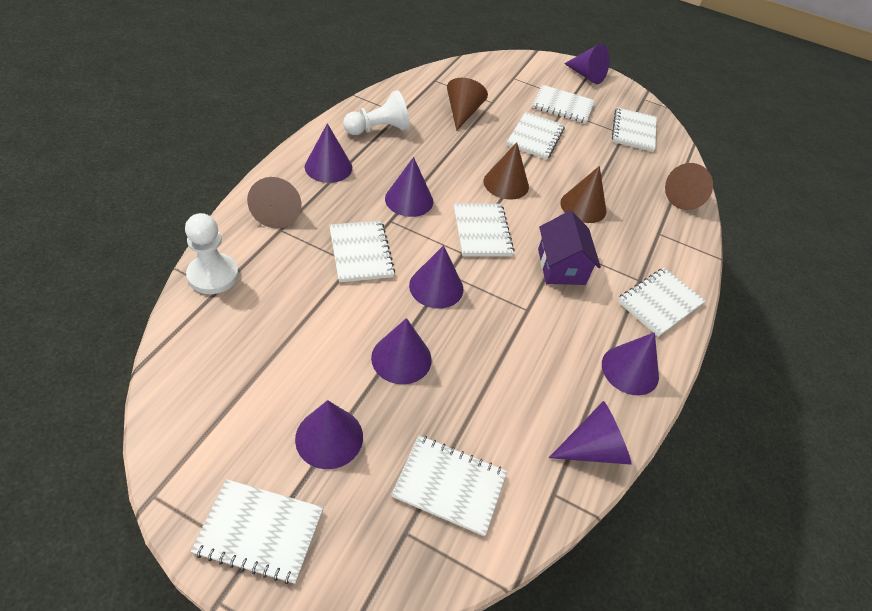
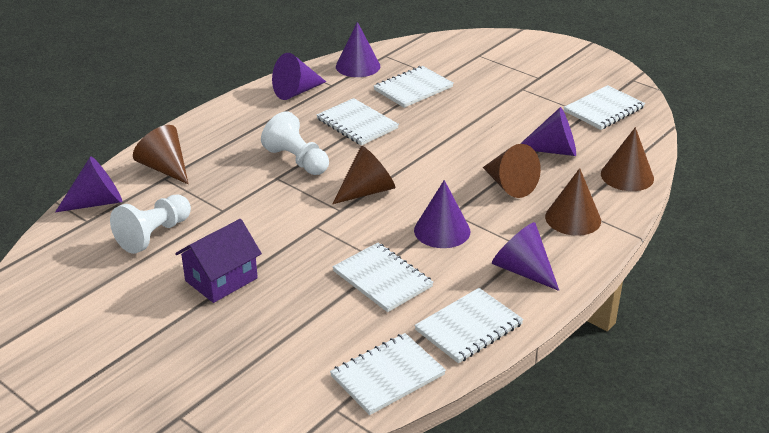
purple cone: [295,400,363,469] [305,123,352,183] [371,318,432,384] [385,157,433,217] [409,245,463,309] [549,401,632,465] [564,44,609,84] [602,332,659,395] = 8 -> [55,156,122,212] [272,53,326,100] [336,22,380,77] [414,180,470,248] [492,222,559,291] [520,107,576,156] = 6
white notebook: [191,479,324,584] [329,221,395,282] [391,435,507,536] [453,203,514,256] [507,112,565,159] [532,85,595,124] [612,107,657,152] [617,268,706,337] = 8 -> [316,98,399,146] [330,333,446,415] [332,243,434,312] [374,66,454,108] [414,288,524,363] [564,85,645,130] = 6

